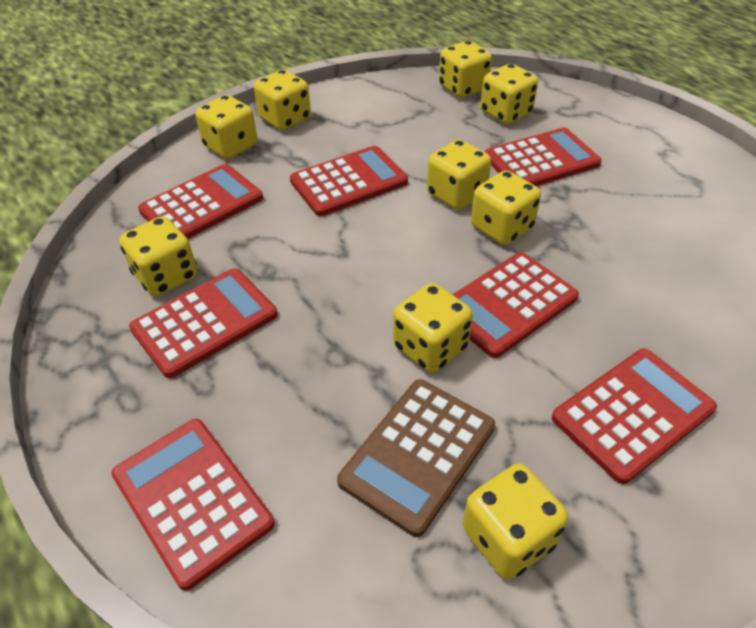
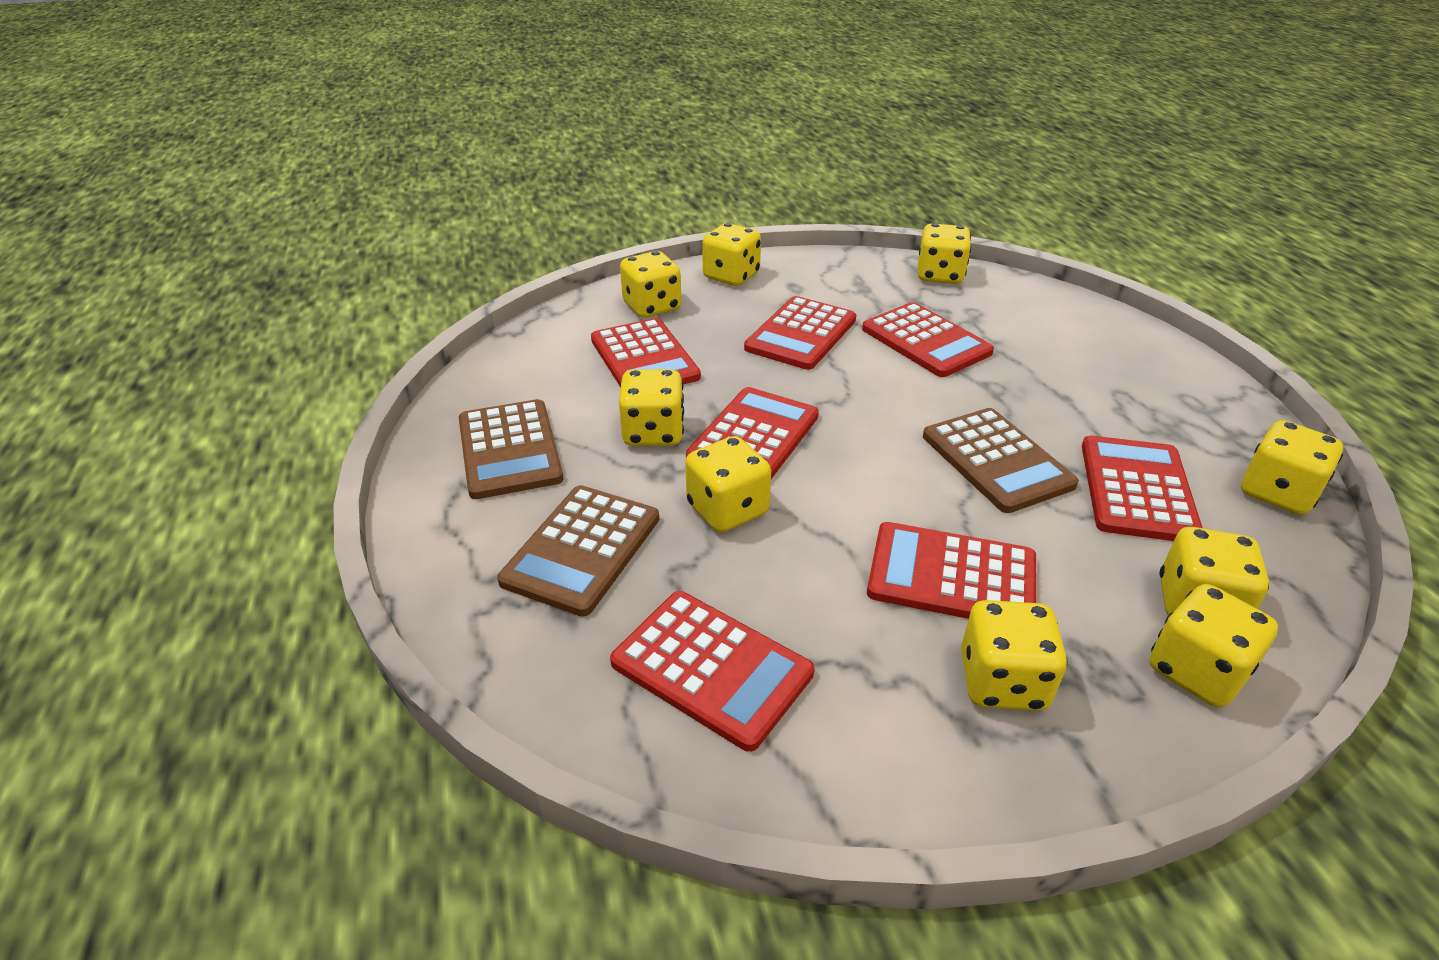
brown calculator: [337,379,495,537] = 1 -> [459,399,563,499] [497,485,659,617] [923,408,1079,513] = 3

